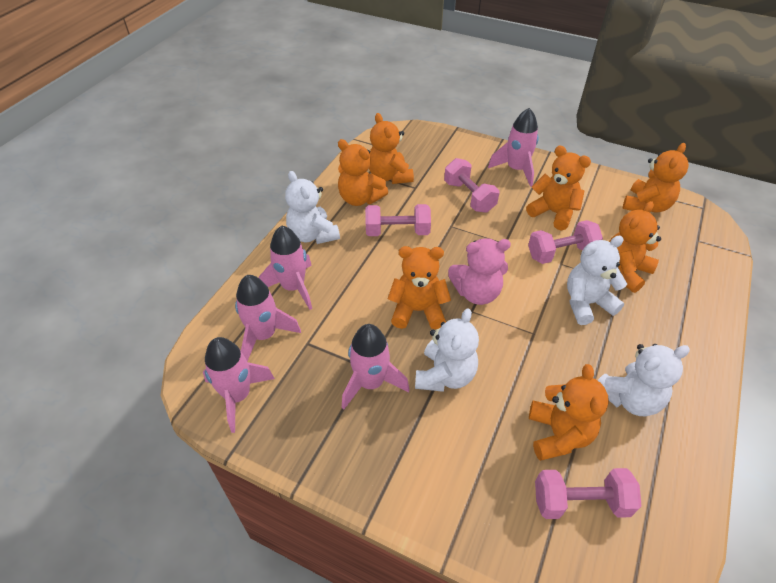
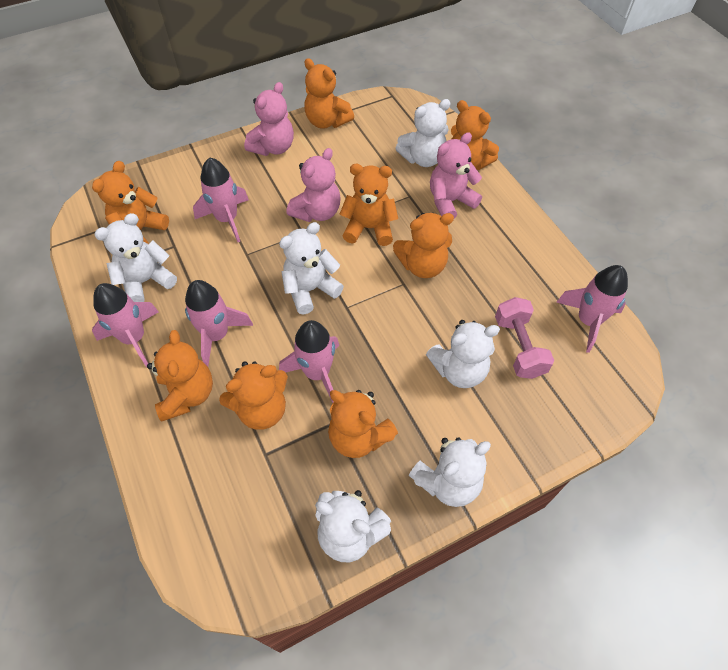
orange teddy bear: [338,139,388,206] [369,113,414,184] [388,246,451,329] [526,146,591,231] [529,364,609,461] [609,201,661,293] [623,143,689,213] = 7 -> [92,161,169,244] [147,330,213,422] [219,361,288,430] [304,58,354,129] [328,390,398,458] [340,164,398,246] [393,213,454,278] [451,100,499,170] = 8
pink dumbbell: [365,204,431,236] [444,158,500,213] [528,220,603,264] [535,468,642,519] = 4 -> [495,297,554,379] = 1
pink teddy bear: [448,238,511,305] = 1 -> [244,82,294,156] [287,148,341,222] [430,132,482,219] = 3
white teddy bear: [285,171,340,244] [415,308,479,392] [567,236,627,325] [597,344,690,416] = 4 -> [94,213,177,302] [279,222,344,315] [315,490,391,562] [395,99,451,167] [409,438,491,507] [426,320,500,388] = 6

